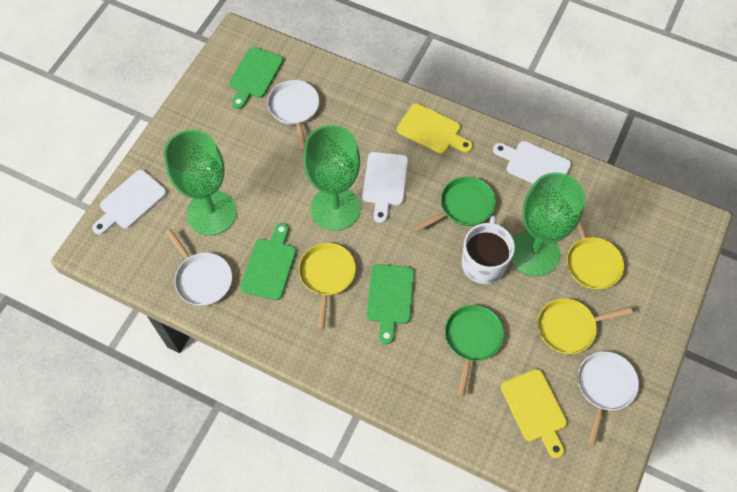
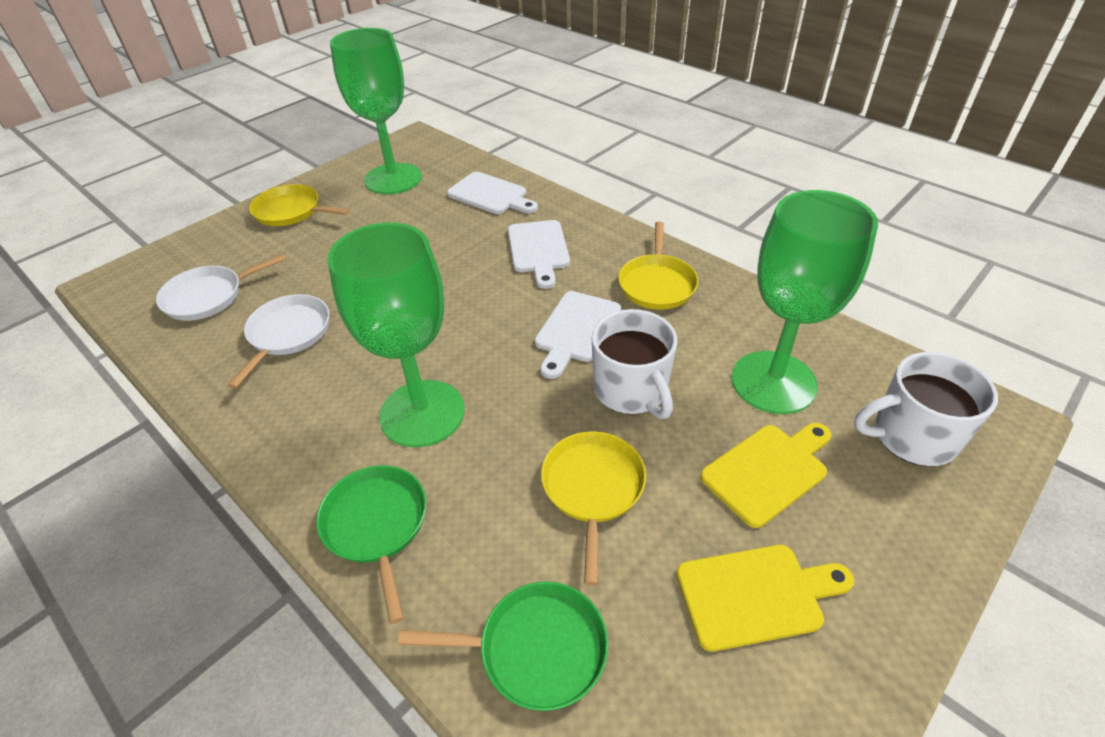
green cutting board: [229,47,283,109] [240,223,296,300] [367,264,414,344] = 3 -> none = 0
white mug: [462,215,515,284] = 1 -> [592,309,677,419] [854,352,998,466] = 2
white pan: [165,229,232,306] [267,80,319,150] [578,351,639,446] = 3 -> [156,254,287,321] [228,294,329,389] = 2

